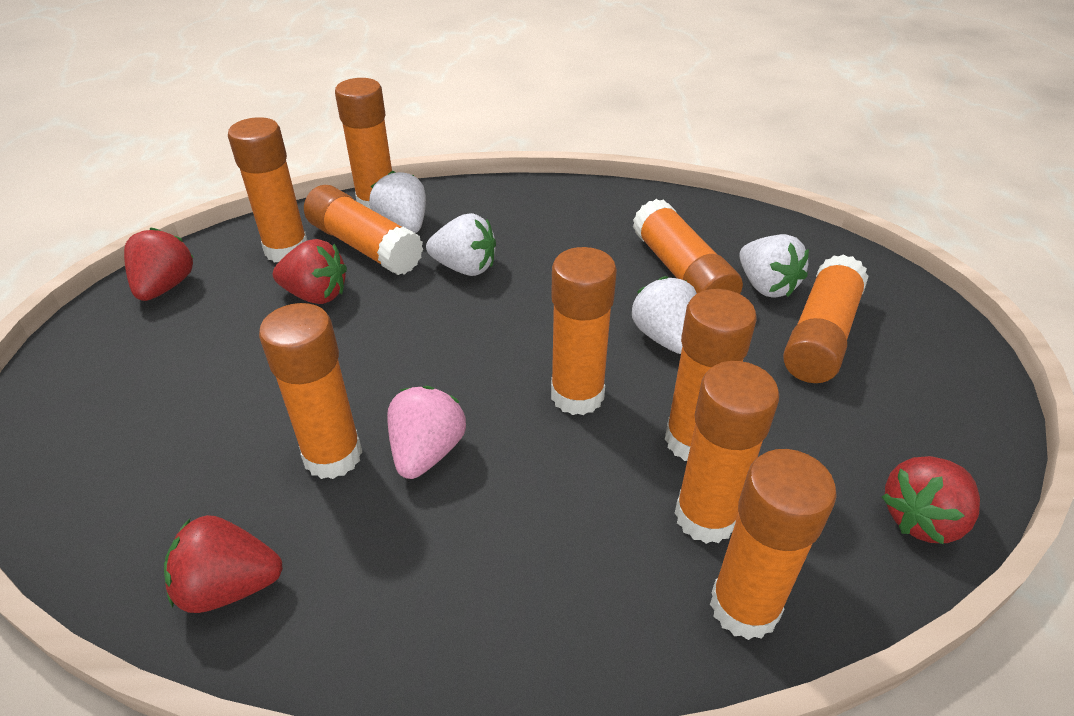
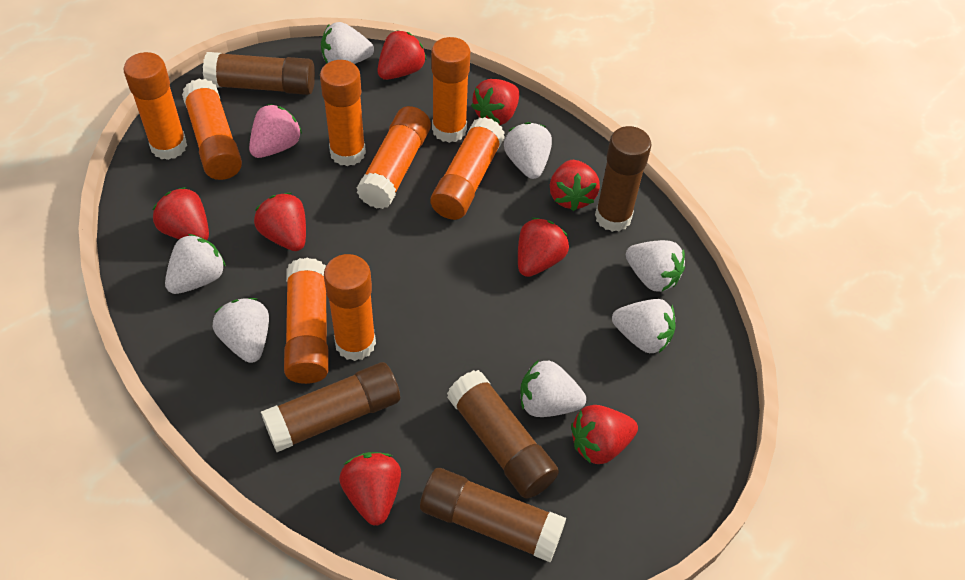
brown glue stick: none = 0 -> [203,52,315,95] [261,362,400,452] [420,468,566,562] [447,370,559,499] [595,126,651,232] = 5
orange glue stick: [228,117,307,262] [259,303,362,479] [304,185,423,275] [335,78,392,209] [551,247,617,415] [633,199,743,294] [665,289,757,461] [675,361,779,544] [710,449,837,640] [783,254,869,383] = 10 -> [124,52,187,160] [182,79,242,180] [284,257,329,384] [320,60,366,166] [324,254,376,361] [357,106,431,209] [431,37,470,143] [431,117,505,220] = 8
red strawberry: [124,228,194,301] [164,515,283,613] [273,239,347,304] [882,456,980,544] = 4 -> [153,187,209,240] [254,193,306,251] [339,452,401,525] [377,30,426,80] [471,79,519,125] [518,218,569,277] [550,160,600,211] [571,405,638,464] = 8
white strawberry: [369,171,426,233] [426,213,496,276] [632,276,697,354] [739,234,809,298] = 4 -> [165,234,226,294] [213,298,269,363] [321,22,374,64] [504,122,552,179] [520,360,586,417] [612,299,676,353] [626,240,685,292] = 7

